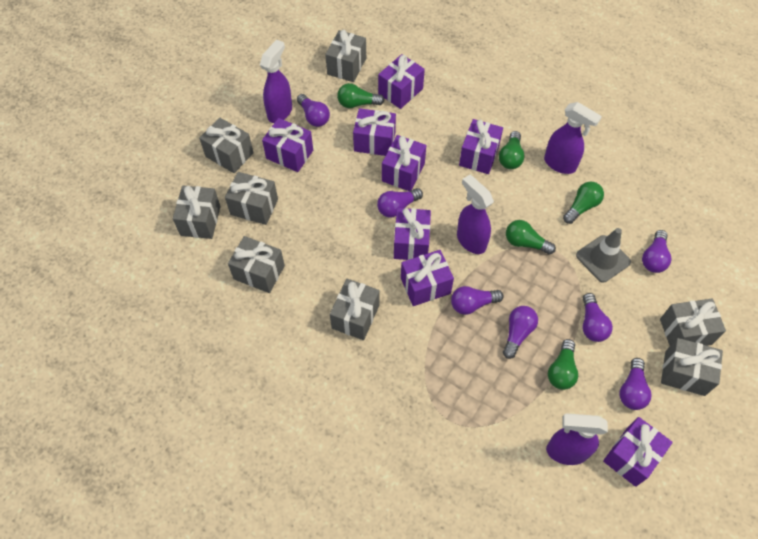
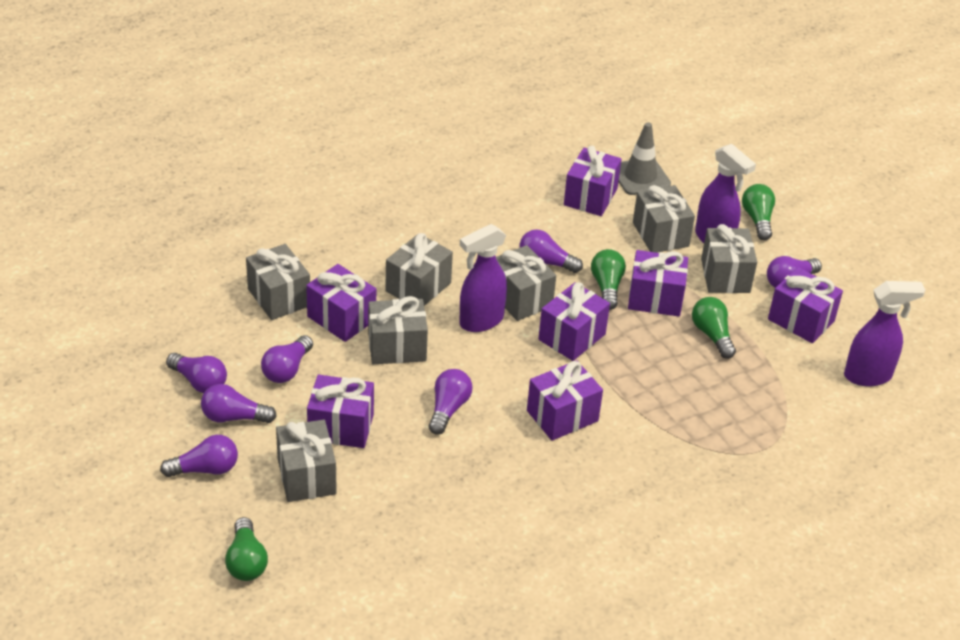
green light bulb: [337,83,385,108] [499,131,525,169] [506,220,556,255] [548,339,578,390] [563,181,604,224] = 5 -> [225,517,268,581] [591,249,626,310] [692,297,736,359] [742,184,775,240] = 4
grey gift: [173,186,221,239] [199,118,254,173] [225,172,278,225] [228,236,285,293] [325,30,366,82] [330,279,380,340] [660,298,726,346] [661,338,723,396] = 8 -> [246,244,310,320] [276,420,337,502] [368,296,428,364] [385,233,453,306] [496,245,556,321] [633,185,695,253] [701,224,757,293] = 7
purple gift: [262,118,313,172] [353,108,396,156] [378,54,425,109] [382,135,426,191] [394,208,431,260] [401,250,454,306] [459,119,503,174] [603,417,673,487] = 8 -> [306,264,376,342] [307,374,374,448] [527,360,603,441] [538,282,610,361] [564,146,622,216] [628,250,688,316] [768,267,843,343] = 7
purple spray bottle: [260,39,292,123] [457,175,494,254] [544,102,602,174] [546,413,608,465] = 4 -> [459,224,507,332] [695,144,756,243] [844,281,925,386] = 3

